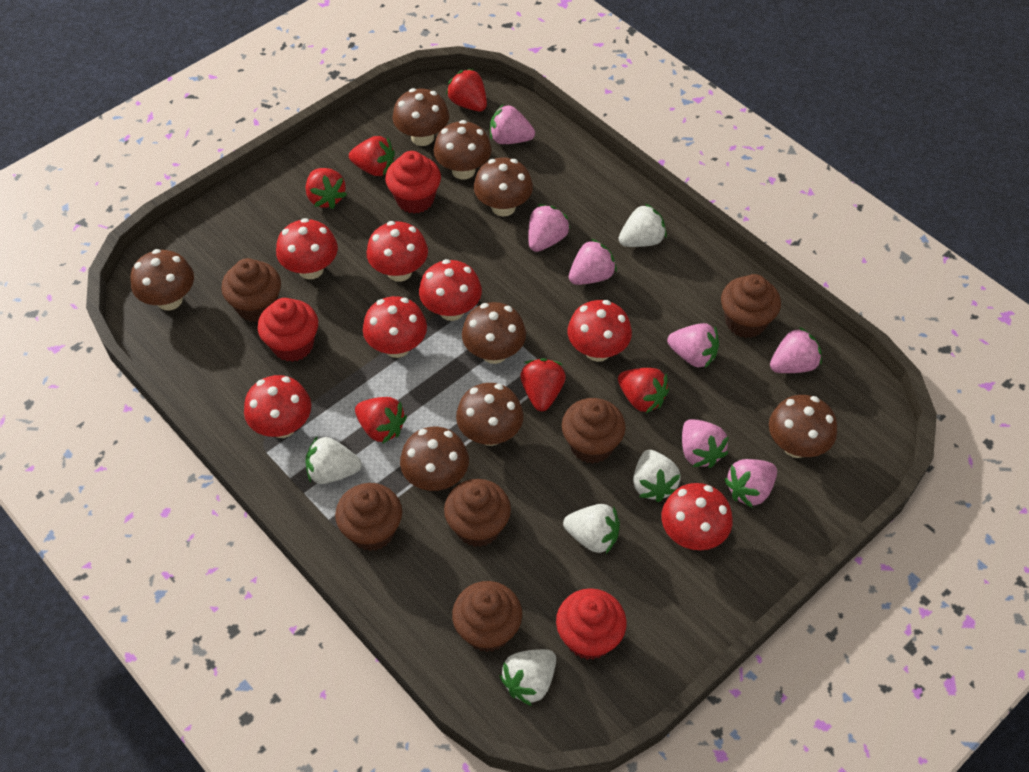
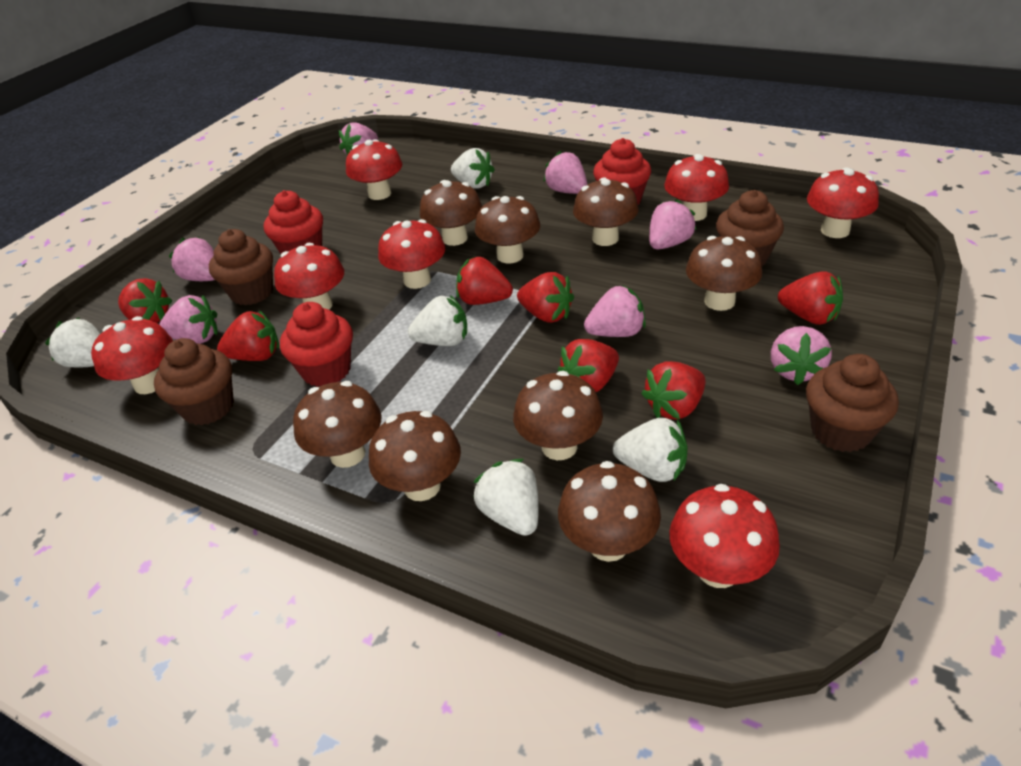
brown cupcake: [221,258,281,322] [335,483,402,551] [444,479,511,547] [452,581,522,652] [562,398,626,464] [721,274,781,338] = 6 -> [154,338,234,425] [209,229,273,305] [716,190,784,266] [806,354,899,452] = 4
red strawberry: [306,168,347,209] [349,136,395,176] [355,397,407,444] [446,69,487,112] [520,358,566,411] [618,368,669,413] = 6 -> [118,278,173,323] [217,310,279,361] [456,257,513,305] [517,272,574,323] [558,339,619,392] [641,361,706,420] [778,271,843,325] = 7

